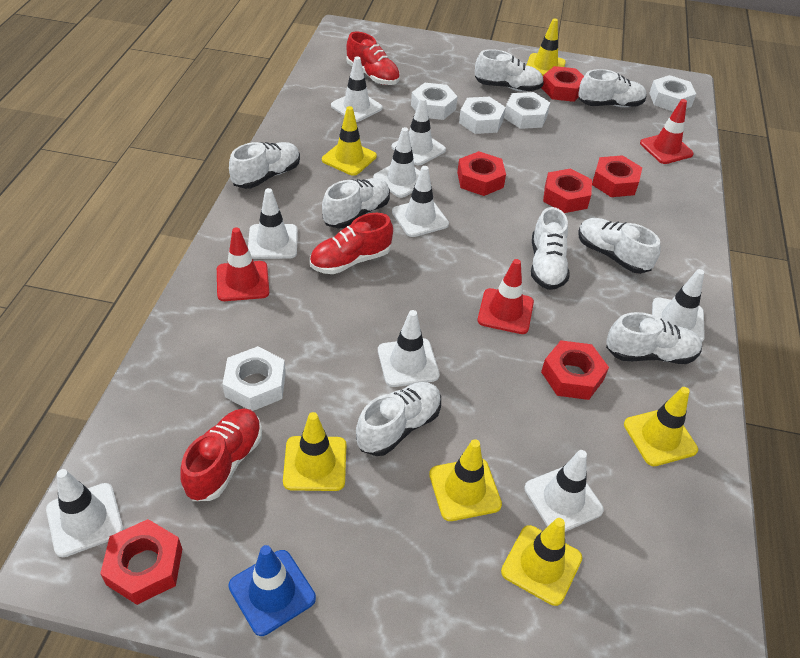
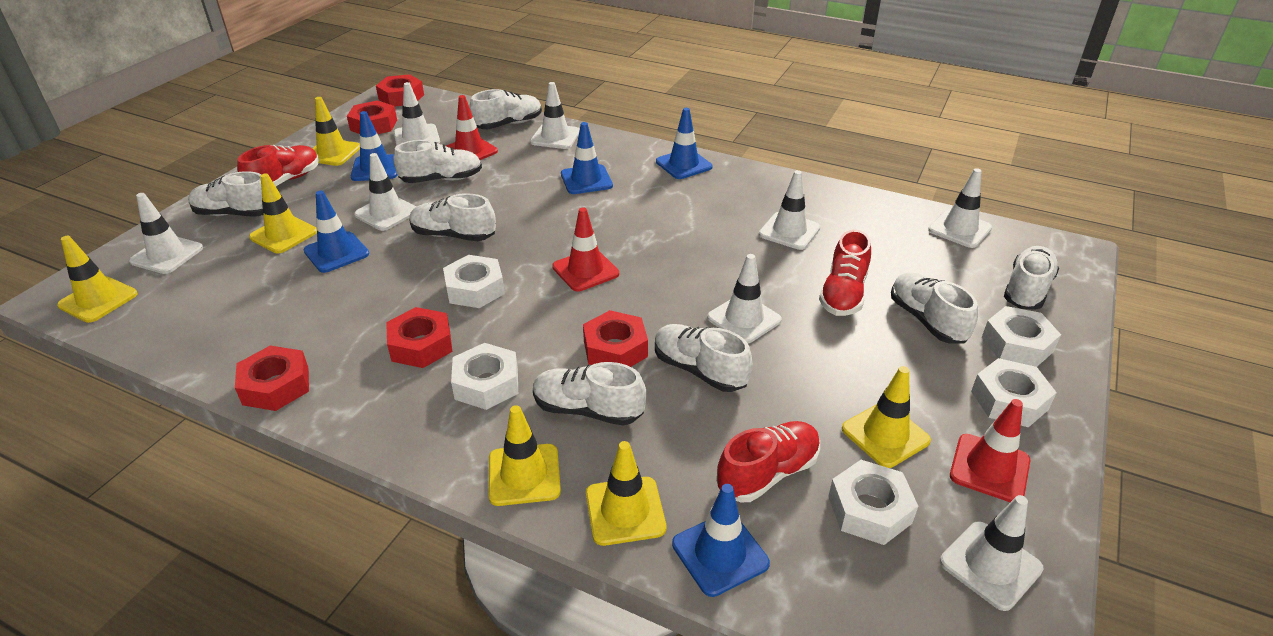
blue traffic cone: [228,545,316,636] = 1 -> [303,190,369,273] [351,111,397,181] [561,122,613,194] [656,108,713,179] [672,484,770,597] = 5
red nut: [100,519,182,605] [457,151,506,196] [541,66,584,102] [541,340,609,400] [543,168,592,213] [592,155,642,197] = 6 -> [235,346,309,411] [347,100,397,134] [376,74,424,106] [386,307,452,368] [583,310,648,367] = 5
white traffic cone: [46,469,123,557] [248,188,298,259] [331,56,383,122] [373,127,420,198] [378,310,440,387] [392,97,446,165] [392,166,449,237] [524,450,604,532] [652,269,705,342] = 9 -> [129,193,203,274] [354,153,417,231] [394,82,440,146] [530,82,580,149] [707,254,782,344] [759,170,821,250] [928,168,992,248] [940,495,1044,611] = 8

